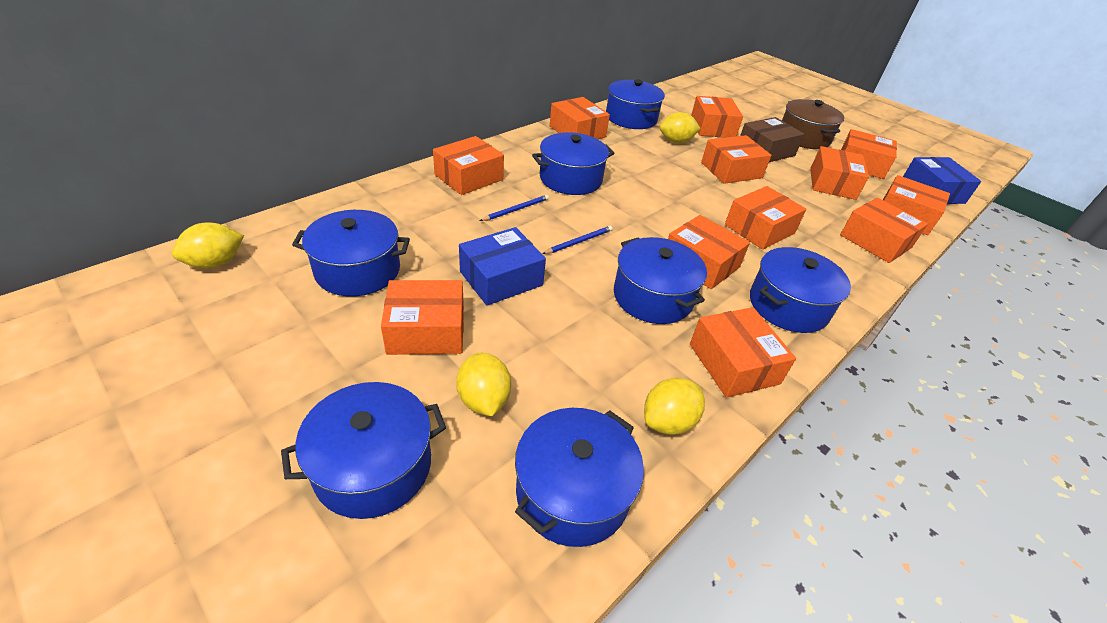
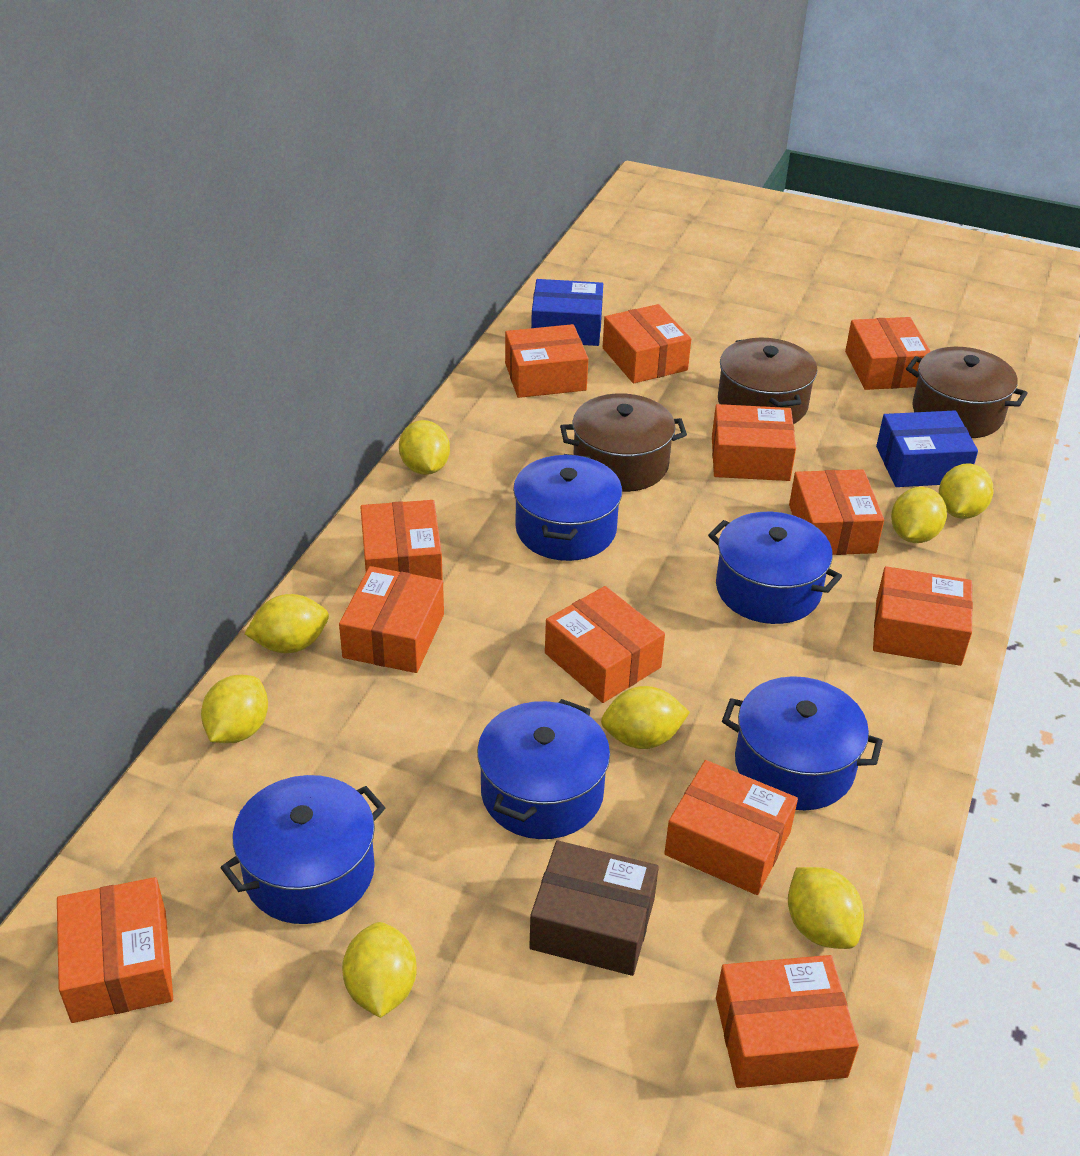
blue pencil: [480,195,549,221] [542,226,613,254] = 2 -> none = 0
blue pot: [281,382,446,519] [292,210,410,296] [515,408,644,547] [532,132,615,195] [606,79,665,129] [614,237,707,324] [750,247,851,333] = 7 -> [221,775,385,924] [477,699,610,839] [513,454,622,561] [708,512,842,624] [722,676,883,810] = 5
brown pot: [782,99,844,149] = 1 -> [560,393,687,492] [718,338,817,424] [906,347,1028,438] = 3
yellow lemon: [172,222,244,269] [456,353,511,416] [644,378,705,435] [659,112,701,143] = 4 -> [201,675,268,743] [245,594,329,653] [342,922,417,1018] [399,420,450,475] [601,686,690,749] [788,867,864,949] [891,487,947,543] [939,463,994,519] = 8

